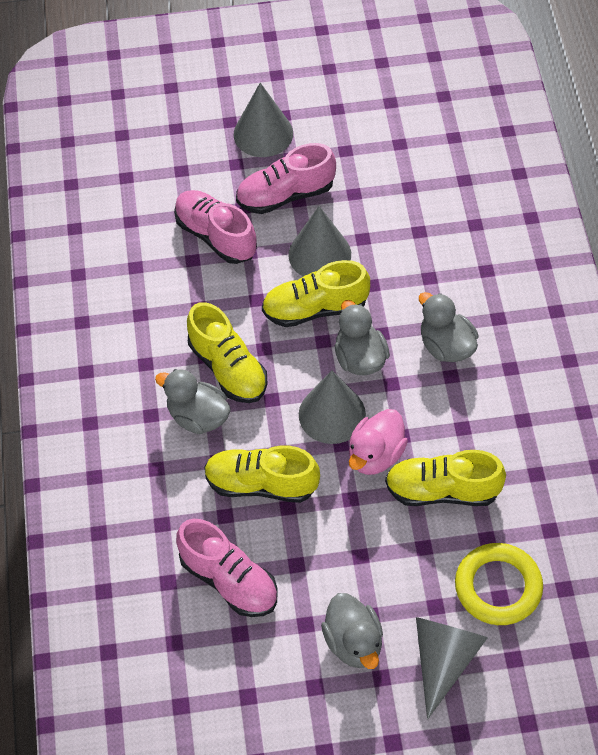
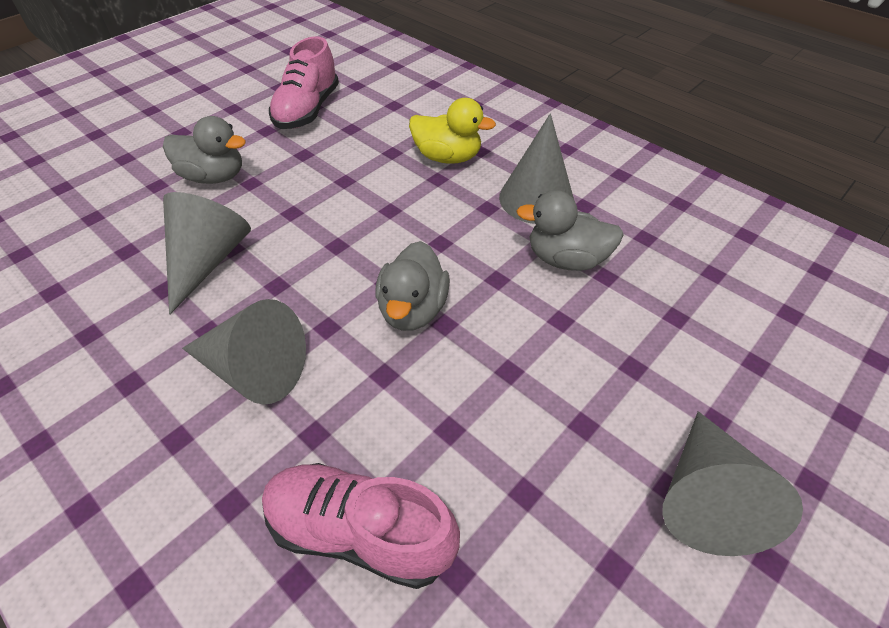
grey duck: [155,369,231,434] [321,593,383,669] [335,300,390,375] [419,292,479,362] = 4 -> [163,116,246,184] [375,241,450,331] [516,190,624,271] = 3
pink duck: [349,409,408,475] = 1 -> none = 0
pink shoe: [174,190,257,264] [176,519,278,617] [236,143,336,214] = 3 -> [262,463,460,589] [269,37,339,129] = 2
yellow duck: none = 0 -> [409,98,496,164] = 1
yellow ring: [455,543,543,625] = 1 -> none = 0
yellow shoe: [187,302,267,403] [204,445,320,503] [262,260,370,327] [385,450,506,506] = 4 -> none = 0

